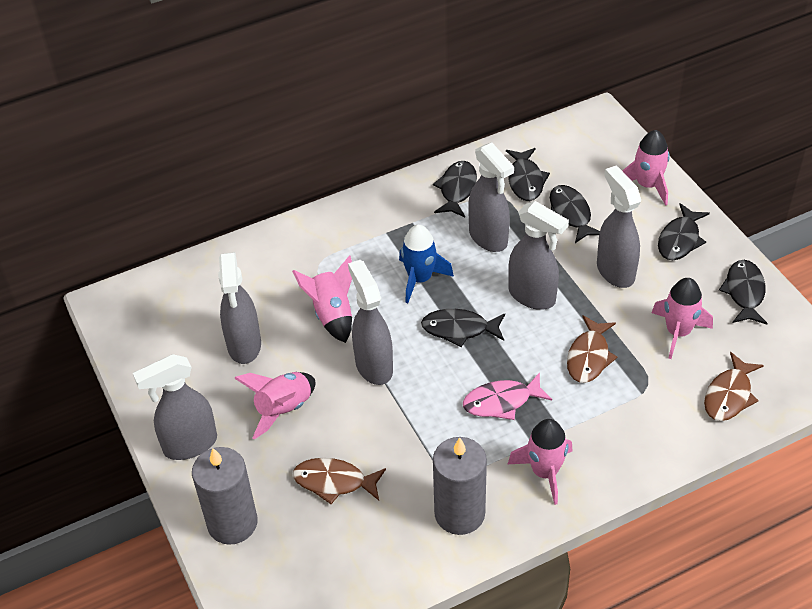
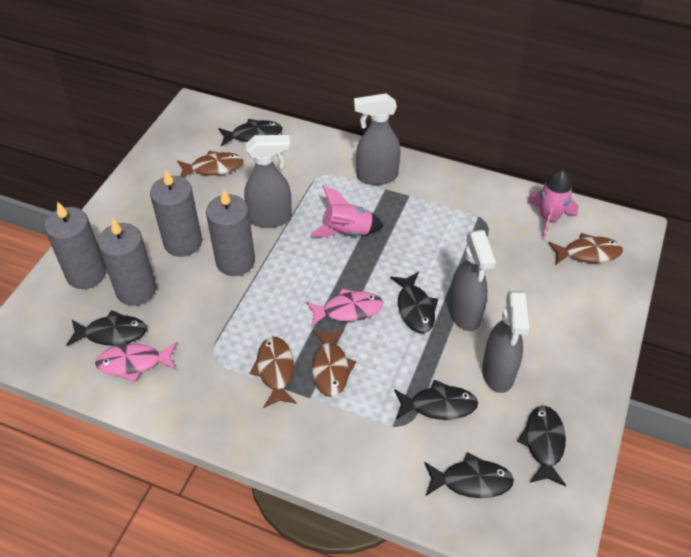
blue rocket: [399,224,454,303] = 1 -> none = 0
brown fish: [293,458,386,504] [567,315,617,383] [704,352,764,421] = 3 -> [177,151,244,177] [250,337,297,408] [312,329,356,397] [548,233,623,265] = 4
grey candle: [192,447,257,545] [433,437,487,535] = 2 -> [44,201,106,289] [98,218,156,306] [150,169,202,257] [206,188,255,276] = 4
grey spray bottle: [133,354,217,460] [218,252,261,364] [348,260,393,385] [468,142,514,252] [508,201,569,310] [597,166,641,288] = 6 -> [244,135,292,228] [354,93,401,185] [449,230,496,331] [482,291,529,393] = 4
pink fish: [463,373,552,420] = 1 -> [95,342,177,382] [306,288,383,327] = 2
pink rocket: [234,372,315,439] [292,255,352,343] [508,419,572,505] [622,130,670,206] [651,278,713,359] = 5 -> [310,185,384,238] [527,170,579,239] = 2

